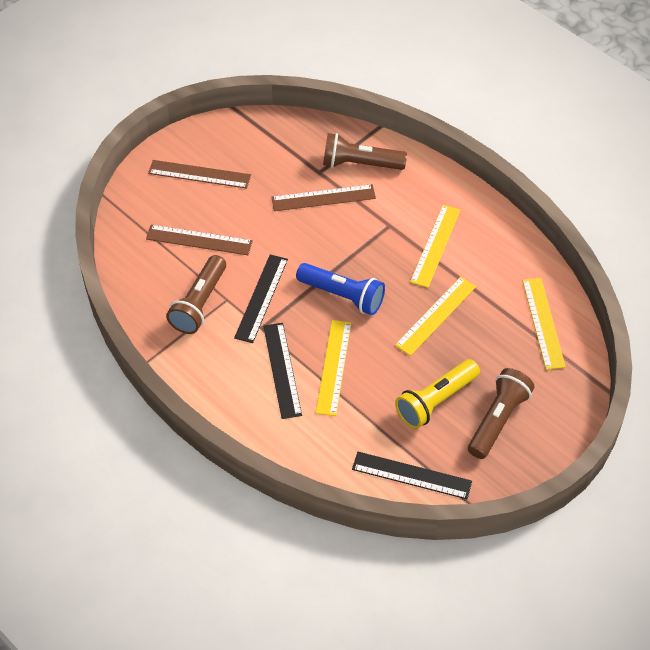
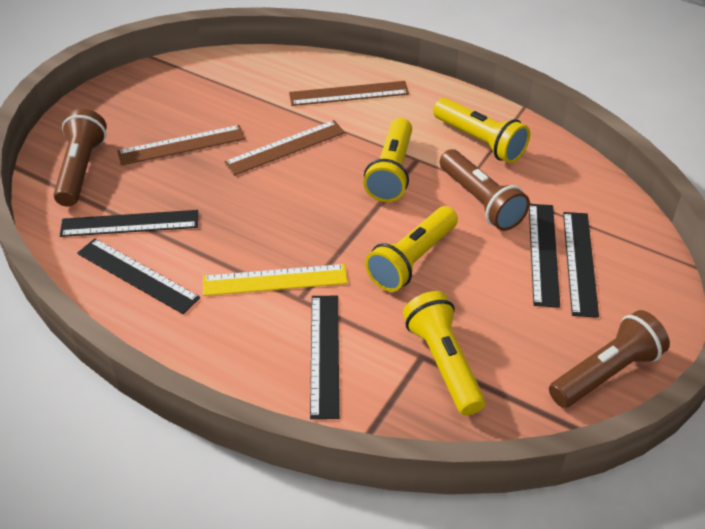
black ruler: [234,255,288,343] [263,323,302,419] [352,452,472,499] = 3 -> [60,210,198,237] [77,238,200,314] [310,296,339,419] [529,204,560,308] [563,212,599,318] = 5
blue flashlight: [296,263,385,315] = 1 -> none = 0
yellow flashlight: [395,359,480,429] = 1 -> [363,118,412,202] [365,206,458,292] [403,291,485,416] [433,98,530,163] = 4
yellow ruler: [316,320,351,416] [395,277,476,356] [410,205,460,288] [522,278,566,370] = 4 -> [203,264,348,296] = 1

